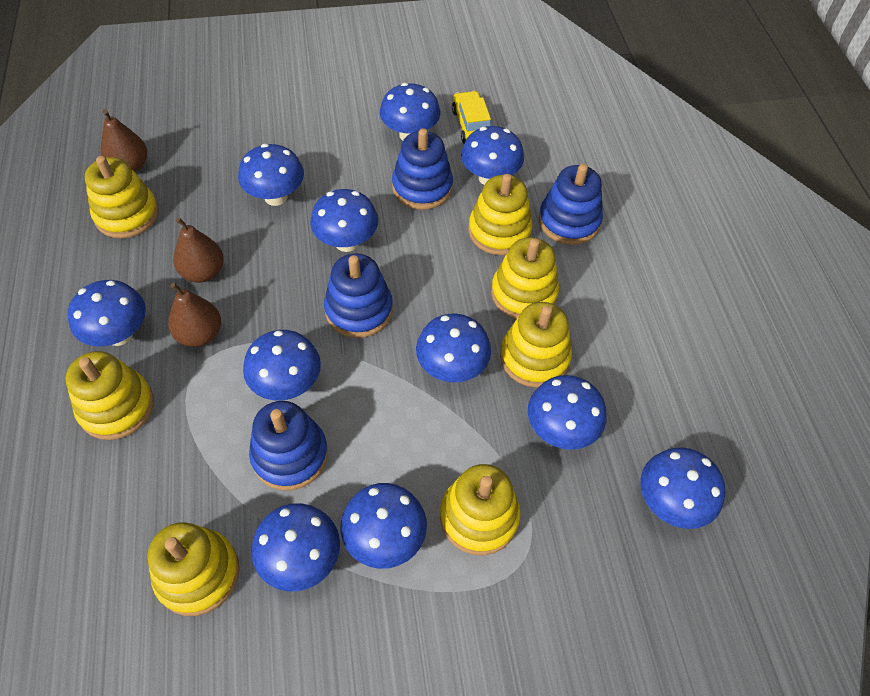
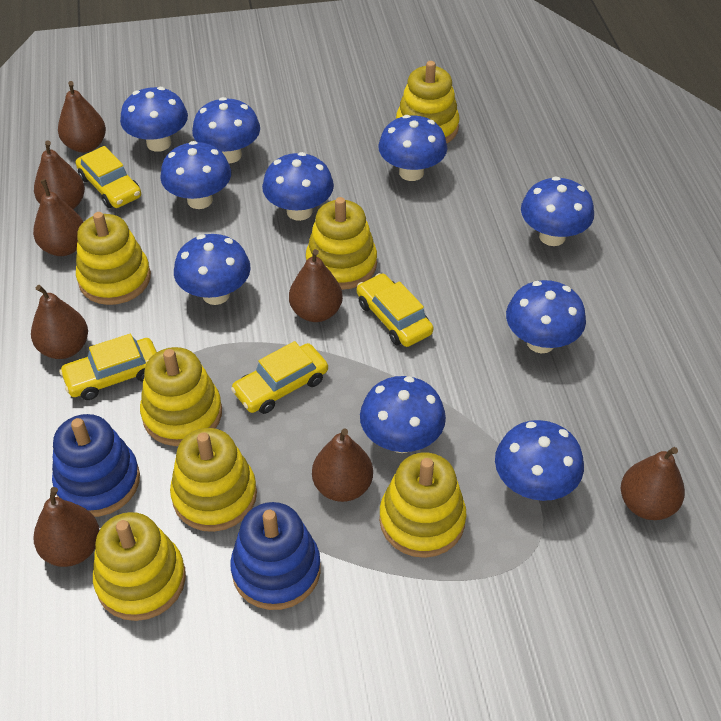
blue mushroom: [68,280,146,346] [238,144,304,206] [243,330,321,401] [251,503,340,591] [310,189,378,252] [340,483,427,569] [380,83,440,140] [416,314,491,382] [461,126,524,185] [528,375,606,450] [641,447,725,529] = 11 -> [120,87,188,152] [160,141,231,209] [174,234,251,305] [192,97,260,163] [262,152,334,221] [360,376,446,453] [378,115,447,181] [495,420,584,501] [506,280,586,353] [521,176,594,246] = 10
blue stacking toy: [249,401,328,490] [324,253,393,338] [392,128,453,210] [539,164,603,245] = 4 -> [52,414,140,517] [230,502,321,610] = 2
brown pear: [100,109,147,172] [168,283,221,347] [173,217,224,283] = 3 -> [31,285,88,359] [33,179,84,256] [33,487,99,567] [34,140,85,209] [58,81,106,153] [289,249,343,322] [312,429,373,502] [621,447,685,520] = 8
yellow car: [452,91,491,144] = 1 -> [59,334,157,400] [76,146,141,208] [231,341,328,414] [357,273,433,347] = 4

